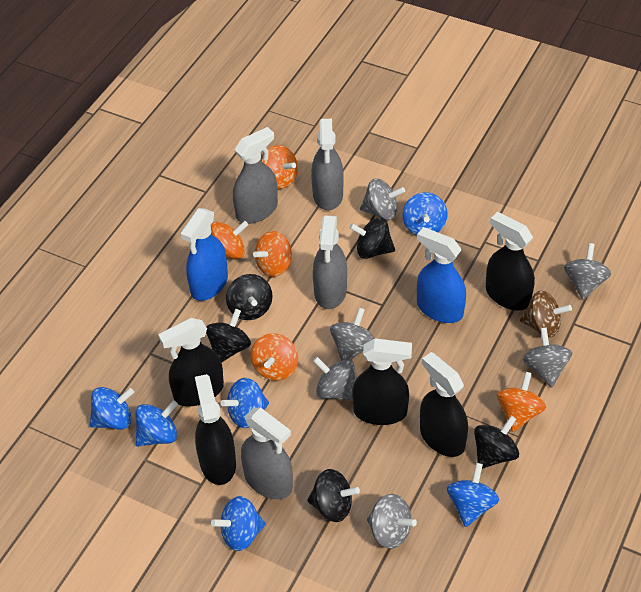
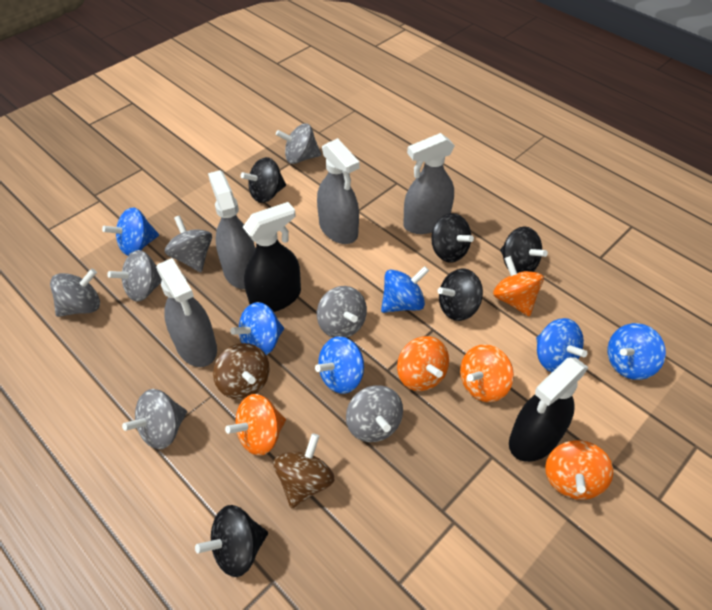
black spray bottle: [158,318,224,407] [195,374,236,485] [352,338,412,425] [420,352,468,457] [486,212,535,310] = 5 -> [243,202,301,312] [509,357,589,462] = 2
blue spray bottle: [180,208,228,301] [417,227,466,323] = 2 -> none = 0
brown spinning top: [520,291,572,338] = 1 -> [213,343,270,399] [273,433,335,509] = 2
grey spinning top: [313,357,355,401] [330,308,374,361] [360,179,405,220] [367,494,417,549] [523,327,572,387] [564,243,611,300] = 6 -> [50,269,100,317] [107,250,162,302] [122,389,187,449] [165,216,212,272] [276,123,321,164] [317,286,367,338] [346,385,403,442] = 7

